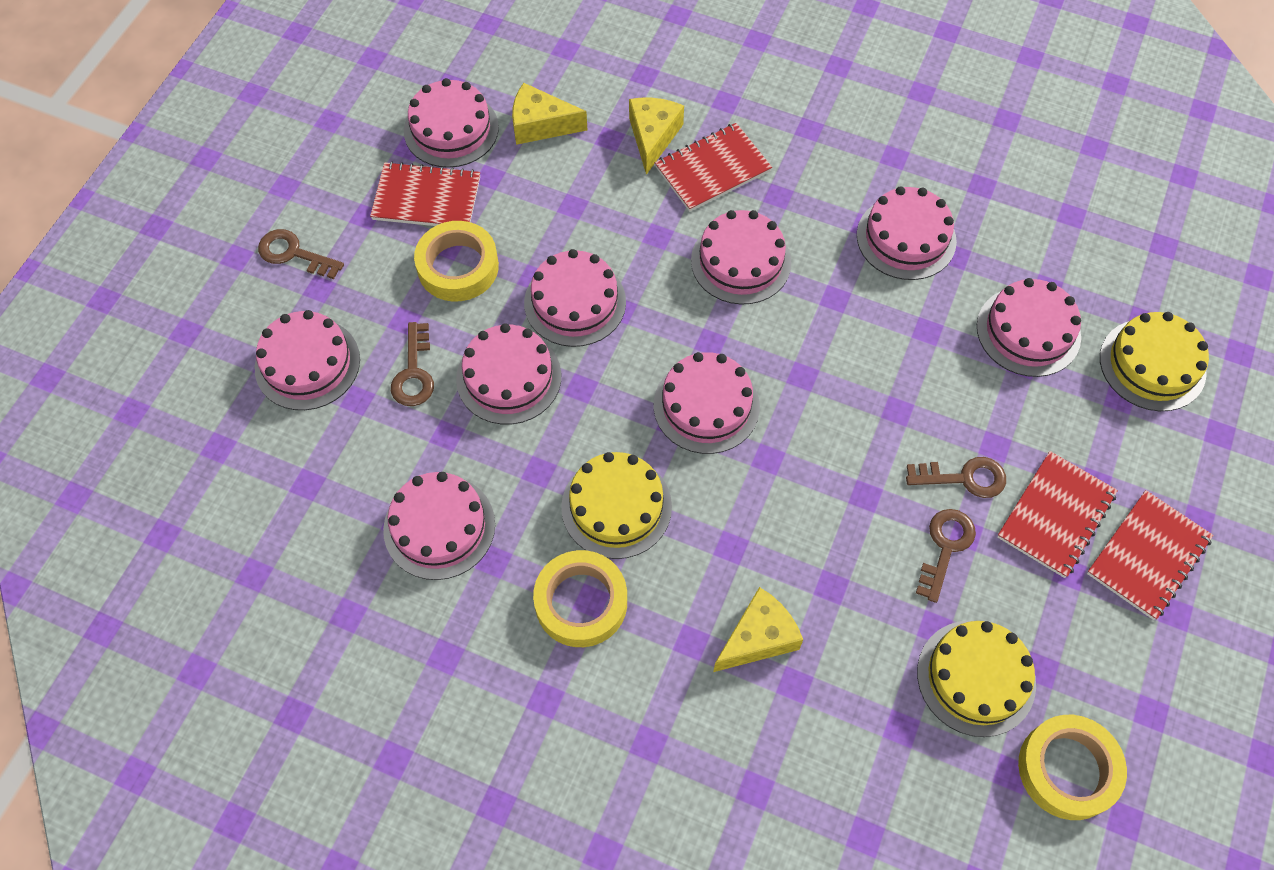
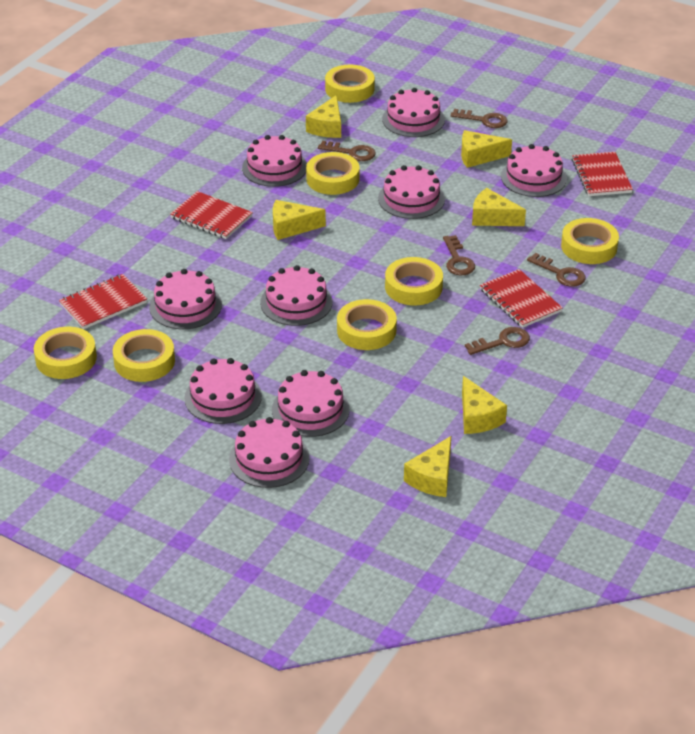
brown key: [258,229,344,279] [391,322,434,406] [906,457,1006,498] [916,509,976,603] = 4 -> [318,141,376,161] [443,235,475,276] [451,109,507,128] [465,327,530,355] [527,253,586,287] = 5
yellow cake: [561,452,672,559] [917,620,1036,737] [1100,312,1209,411] = 3 -> none = 0
yellow cheese: [512,83,587,145] [629,98,684,175] [713,587,803,672] = 3 -> [273,200,326,240] [306,95,341,138] [404,436,451,497] [461,130,512,168] [462,376,507,434] [472,188,526,226] = 6
yellow tape: [414,221,499,301] [533,550,627,647] [1018,715,1127,820] = 3 -> [34,327,97,379] [113,329,175,382] [306,152,360,195] [325,65,375,103] [337,299,397,350] [385,257,443,305] [561,218,619,264] = 7

